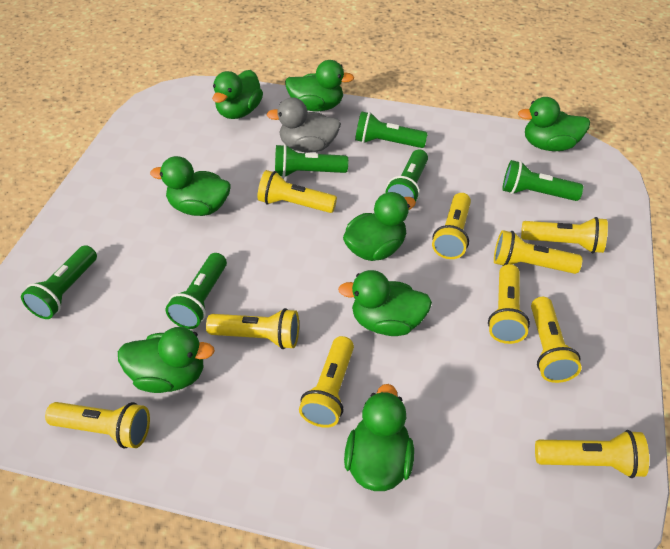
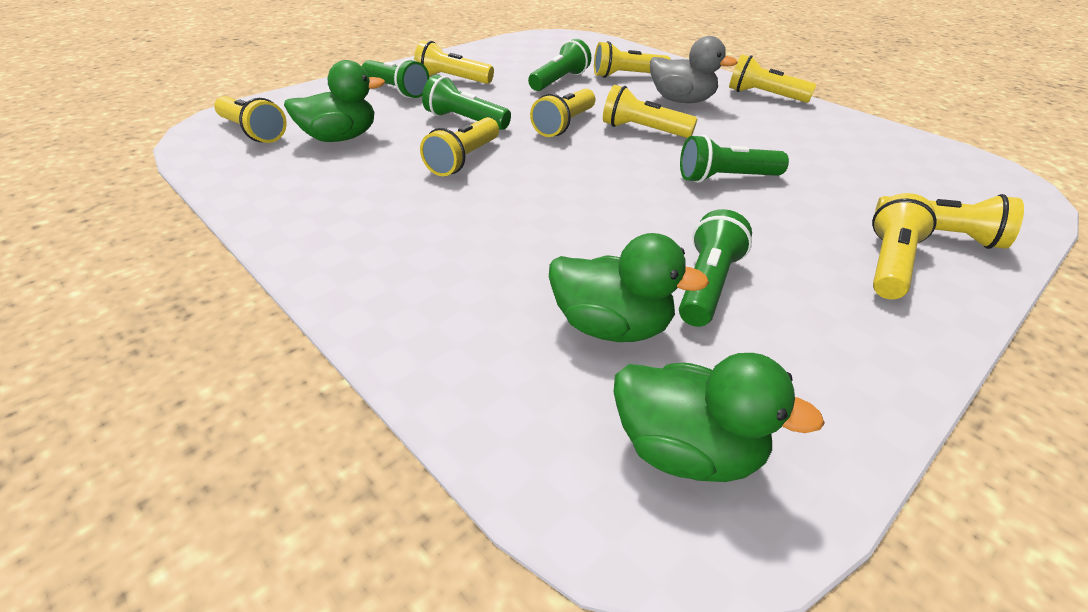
green duck: [118,327,215,393] [150,156,231,216] [212,70,263,119] [285,60,354,111] [338,270,432,336] [343,192,416,261] [344,384,414,491] [518,97,590,151] = 8 -> [284,60,385,142] [549,233,709,342] [614,353,825,482] = 3
green flashlight: [21,245,97,319] [166,253,227,329] [275,144,348,178] [355,111,428,148] [385,149,428,201] [502,160,583,201] = 6 -> [362,59,429,98] [422,75,511,130] [528,39,591,91] [679,209,752,327] [680,134,789,183] = 5
yellow flashlight: [45,402,150,448] [206,308,299,349] [257,170,337,213] [299,336,354,428] [432,193,471,259] [488,264,530,344] [494,230,582,274] [521,217,608,253] [531,297,582,383] [535,430,649,478] = 10 -> [214,96,287,143] [414,40,494,84] [420,117,499,176] [530,88,595,137] [594,41,671,78] [603,85,697,138] [729,54,816,103] [872,193,937,299] [875,194,1024,249] = 9

